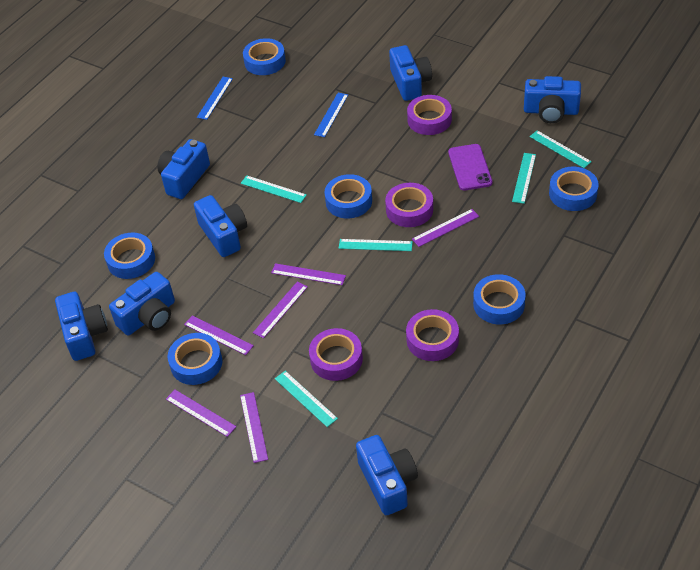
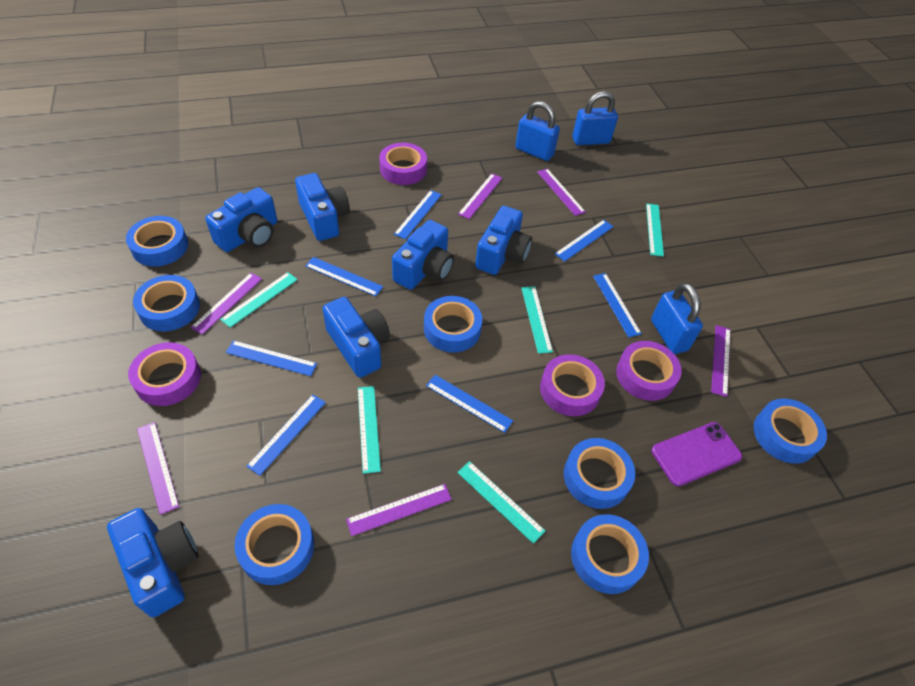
blue camera: [55,292,108,361] [109,272,175,335] [157,139,210,199] [194,195,247,257] [356,435,418,515] [389,45,432,101] [524,76,581,123] = 7 -> [107,508,198,617] [205,187,277,252] [295,173,350,241] [322,297,390,378] [392,220,454,290] [475,206,532,275] = 6
blue padlock: none = 0 -> [515,101,560,161] [572,91,618,145] [651,283,703,354] = 3
blue ruler: [197,77,233,120] [314,93,348,137] = 2 -> [226,340,317,376] [246,395,326,476] [305,257,383,296] [394,190,442,239] [426,375,513,433] [555,220,614,262] [593,273,642,337] = 7
blue tape: [104,233,155,279] [168,333,222,385] [243,38,286,75] [324,174,372,218] [473,274,526,324] [549,167,599,211] = 6 -> [126,216,188,267] [133,275,200,331] [235,504,314,585] [424,296,482,353] [564,438,635,509] [571,514,649,594] [754,398,827,464] = 7

